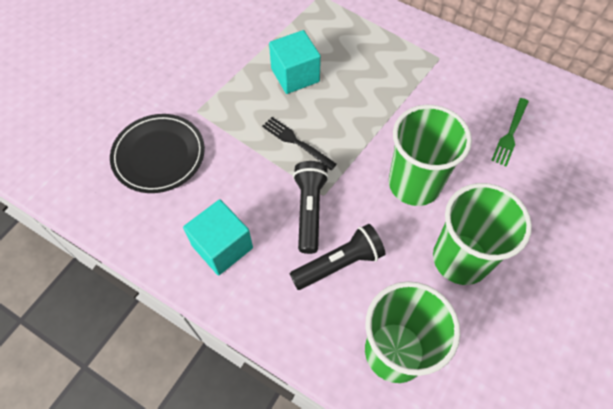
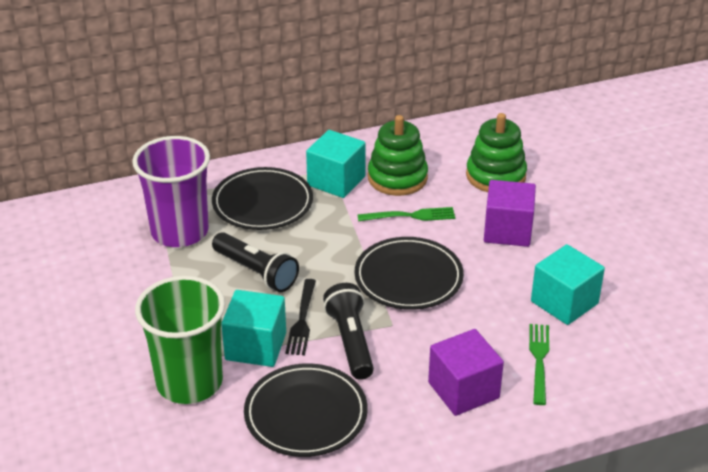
black plate: [110,114,205,193] = 1 -> [212,167,313,230] [244,363,368,457] [354,237,464,310] = 3
green cup: [365,281,460,383] [389,105,472,206] [433,183,532,285] = 3 -> [135,276,225,404] = 1
green fork: [491,98,529,167] = 1 -> [357,207,455,222] [529,324,549,405] = 2
green stacking toy: none = 0 -> [368,115,428,196] [466,113,527,192] = 2
purple cube: none = 0 -> [428,329,504,416] [484,180,536,247] = 2
purple cup: none = 0 -> [132,136,210,247] = 1
turquoise cube: [183,199,253,275] [269,30,321,94] = 2 -> [221,290,286,367] [306,130,366,198] [531,244,605,325] = 3

